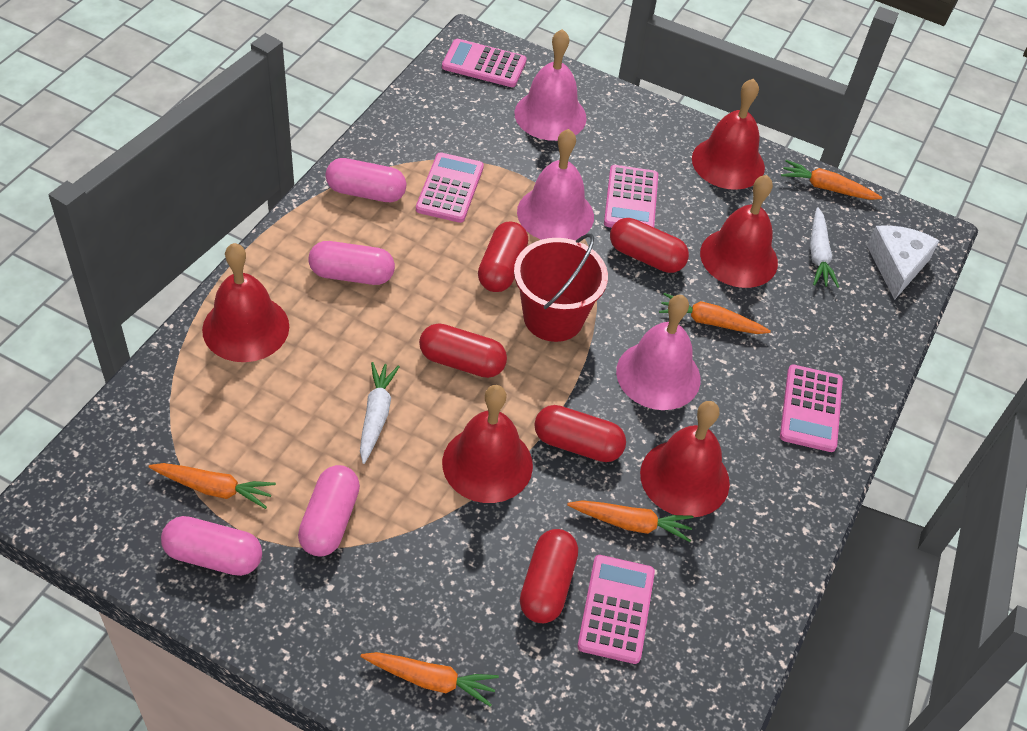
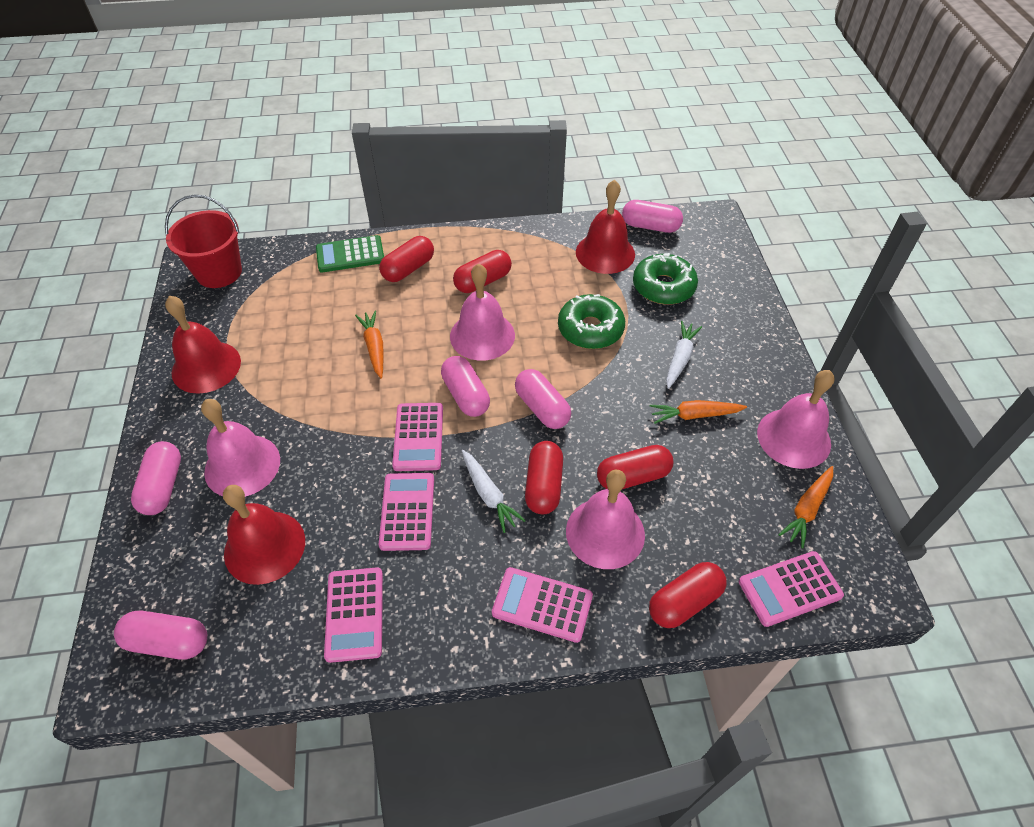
green calculator: none = 0 -> [316,235,384,273] = 1
green donut: none = 0 -> [558,294,625,349] [633,253,698,305] = 2
orange carrot: [149,463,276,509] [360,652,499,707] [567,500,694,542] [659,293,771,334] [781,160,882,200] = 5 -> [355,310,384,379] [650,400,747,424] [778,466,833,549] = 3
pink bell: [514,29,587,141] [517,129,594,240] [616,295,701,410] = 3 -> [201,399,280,497] [450,263,515,361] [566,469,645,569] [757,370,834,469] = 4
pink capsule: [161,516,262,576] [298,465,360,556] [308,241,395,285] [325,158,406,202] = 4 -> [114,611,207,660] [131,441,181,515] [441,356,490,417] [515,369,571,429] [622,200,683,233] = 5
red bell: [202,243,289,362] [442,385,533,503] [640,401,730,517] [692,78,765,190] [700,175,778,288] = 5 -> [165,296,241,394] [223,485,305,585] [576,179,635,274] = 3
white cheese: [867,225,940,300] = 1 -> none = 0

